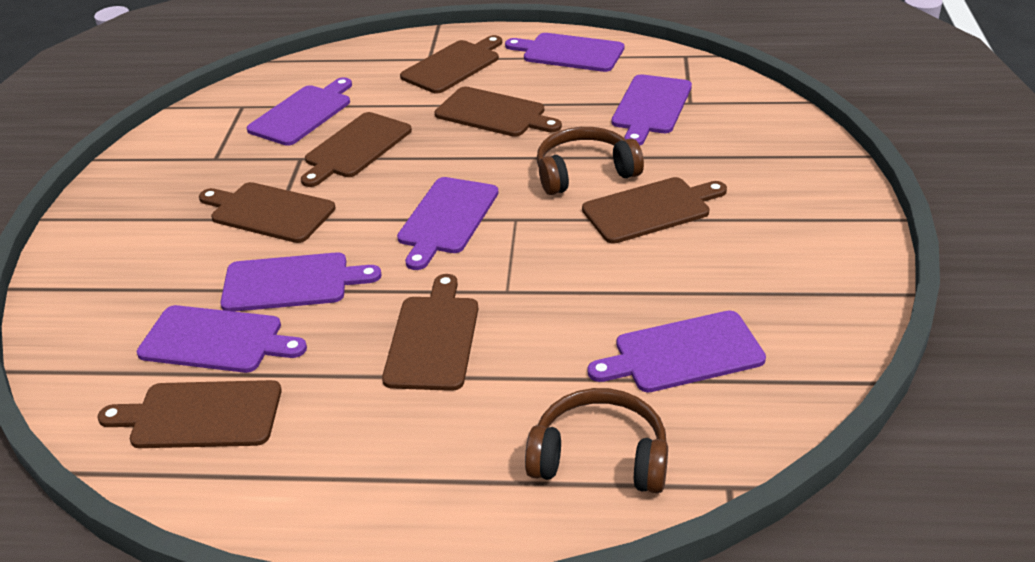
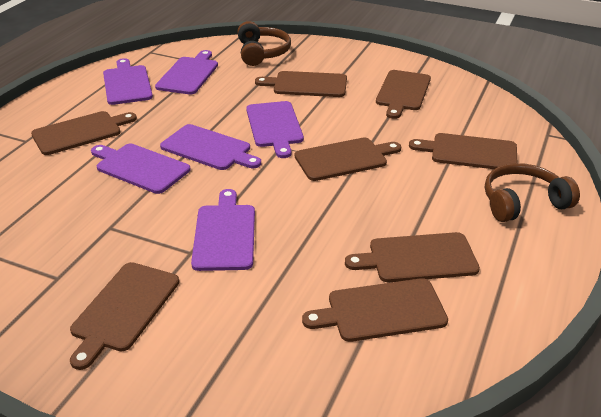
brown cutting board: [97,380,282,448] [199,182,335,243] [301,112,412,187] [382,274,478,391] [400,35,502,94] [435,86,562,137] [582,177,727,244] = 7 -> [31,111,137,155] [70,262,179,370] [255,71,347,97] [295,138,401,181] [302,278,448,342] [345,232,480,282] [376,70,431,119] [409,133,517,169] = 8
purple cutting board: [137,305,307,373] [220,252,382,312] [247,77,352,146] [397,177,499,270] [505,33,624,72] [588,310,766,393] [612,74,692,145] = 7 -> [91,144,191,194] [103,58,153,105] [155,50,218,94] [160,124,261,170] [191,189,255,271] [246,101,304,158] = 6

